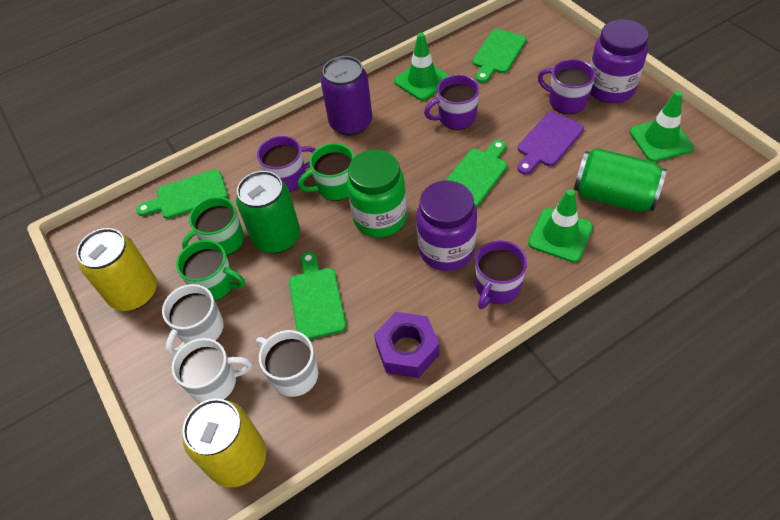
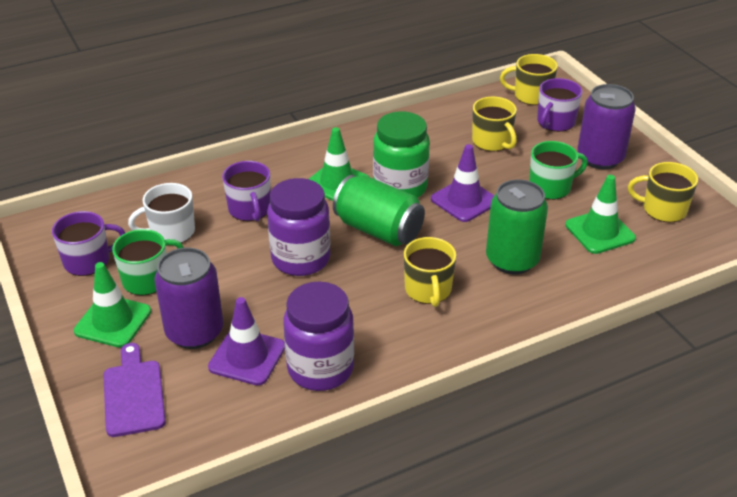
green cutting board: [136,169,228,219] [289,251,346,340] [445,140,507,207] [472,29,526,83] = 4 -> none = 0
green mug: [176,240,245,301] [182,197,244,255] [298,143,354,201] = 3 -> [112,229,184,296] [529,141,588,200] = 2
purple can: [321,56,372,136] = 1 -> [154,248,223,349] [577,84,636,169] = 2
purple mug: [257,136,316,192] [424,75,480,130] [475,240,527,309] [538,59,595,114] = 4 -> [52,211,125,276] [222,161,271,221] [537,78,583,132] = 3
purple nut: [374,312,439,378] = 1 -> none = 0
purple traffic cone: none = 0 -> [208,297,285,386] [431,144,494,222] = 2
white mug: [162,284,224,356] [172,338,252,403] [256,330,318,397] = 3 -> [128,183,195,243] = 1
yellow can: [77,228,157,311] [182,399,266,488] = 2 -> none = 0
yellow mug: none = 0 -> [404,237,456,307] [472,97,517,152] [500,54,558,105] [628,162,698,223] = 4

